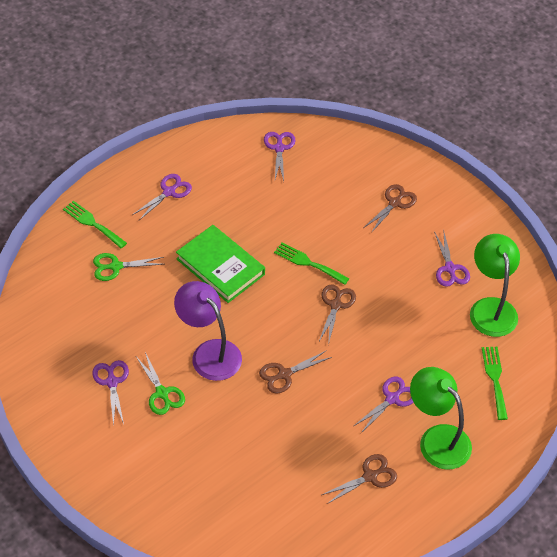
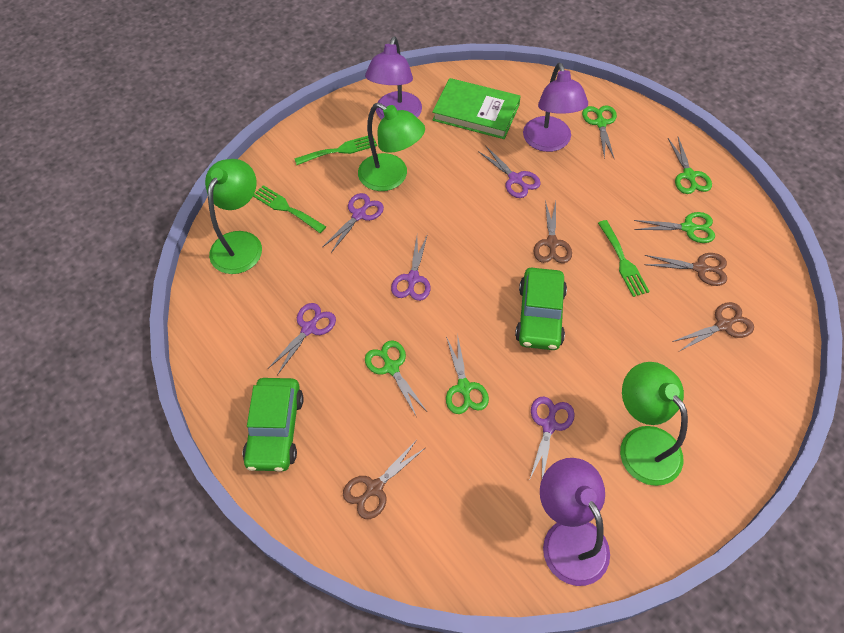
green car: none = 0 -> [243,378,304,472] [515,268,567,350] = 2
green lamp: [410,367,472,470] [470,234,520,337] = 2 -> [205,159,262,274] [358,103,425,191] [620,362,688,486] = 3
green scissors: [93,253,164,281] [136,352,185,415] = 2 -> [365,340,427,416] [446,337,489,414] [582,105,617,160] [634,212,715,243] [668,137,712,194] = 5
purple lamp: [174,281,242,381] = 1 -> [365,37,422,120] [523,63,588,152] [540,458,610,586] = 3

